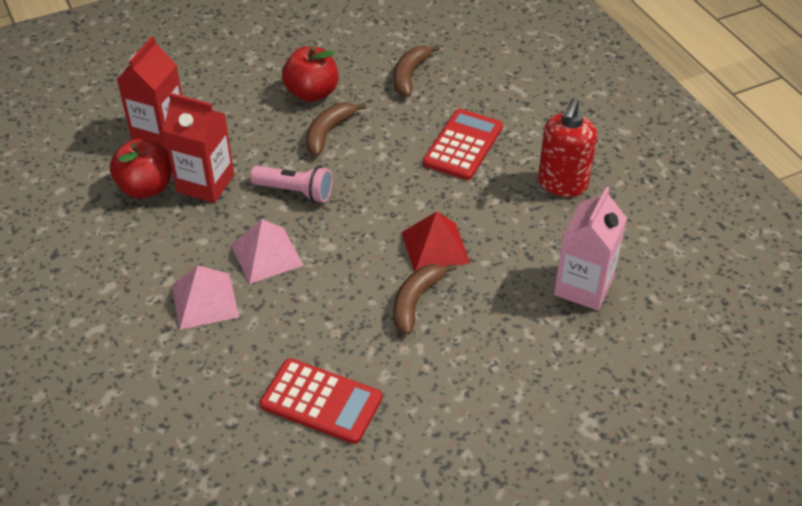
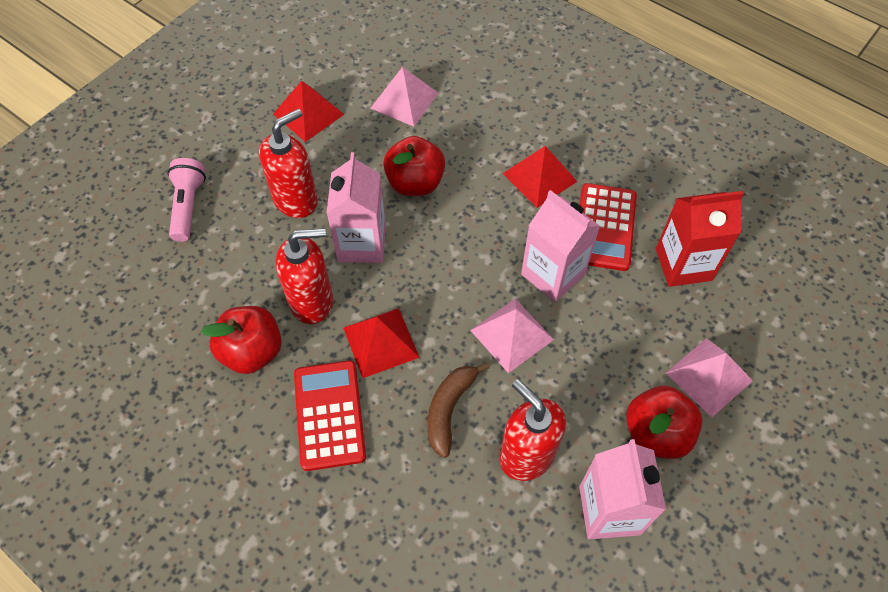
brown banana: [306,103,367,156] [393,263,457,335] [394,45,440,97] = 3 -> [428,362,490,458] = 1
pink carton: [554,186,627,311] = 1 -> [326,152,386,263] [521,190,600,302] [579,439,666,539] = 3
pink pyramid: [172,265,239,330] [231,219,304,284] = 2 -> [371,67,438,127] [470,298,554,373] [666,338,753,417] = 3
red apple: [110,139,172,199] [282,46,338,102] = 2 -> [201,306,282,374] [383,136,445,196] [626,386,703,459] = 3
red carton: [117,36,182,151] [163,93,234,203] = 2 -> [656,191,744,287] = 1
red pyramid: [402,211,470,272] = 1 -> [273,81,344,142] [343,308,420,378] [503,146,578,208] = 3
red soap dispenser: [538,98,597,197] = 1 -> [259,109,318,218] [276,228,333,324] [500,379,566,481] = 3

